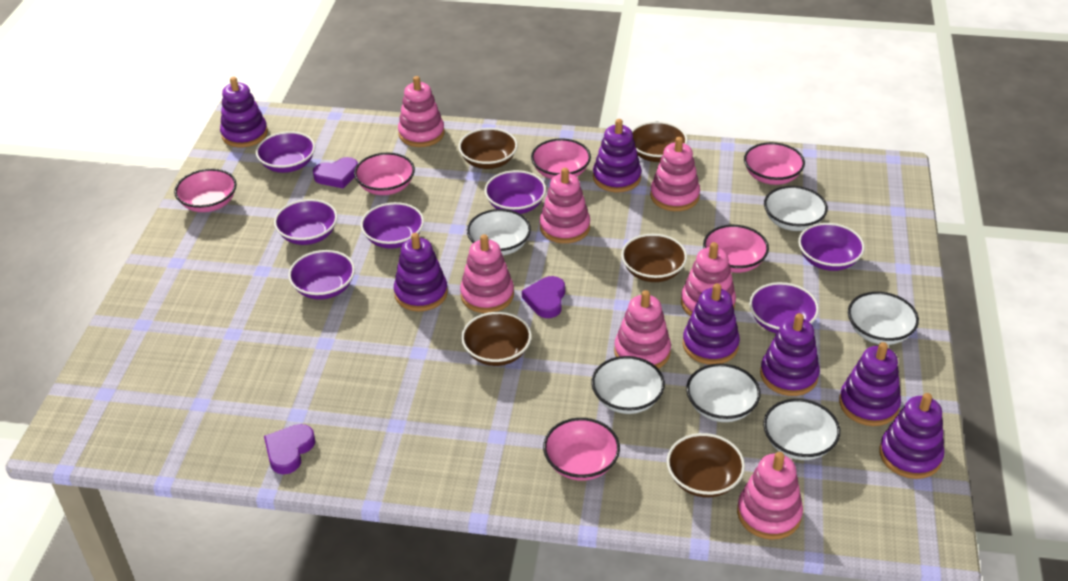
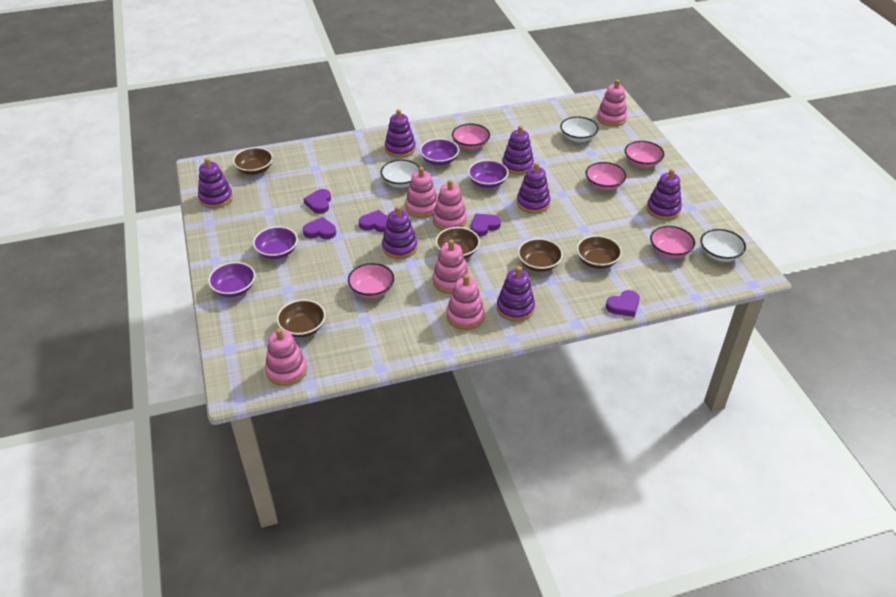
pink bowl: [174,169,237,212] [354,153,415,195] [531,138,591,179] [543,418,620,481] [703,225,769,273] [744,142,805,185] = 6 -> [348,263,394,298] [452,124,490,150] [585,162,627,190] [625,141,665,168] [650,226,695,258] = 5
pink stacking toy: [398,76,445,147] [460,234,514,313] [540,168,590,244] [614,290,671,369] [650,137,700,211] [681,242,736,316] [737,452,803,540] = 7 -> [265,328,307,386] [405,167,438,218] [433,180,467,230] [433,240,470,294] [446,274,485,330] [597,80,627,126] = 6
purple bowl: [256,131,315,173] [274,199,338,245] [288,250,355,300] [360,202,424,249] [484,170,546,214] [749,282,819,333] [798,223,865,271] = 7 -> [208,262,255,297] [253,226,298,259] [420,138,459,165] [468,160,508,188] = 4
purple heart: [264,424,315,474] [313,157,358,189] [522,276,565,318] = 3 -> [303,189,331,214] [303,217,336,239] [359,210,388,232] [471,214,501,236] [606,290,640,317] = 5
white bowl: [467,209,531,255] [591,356,665,414] [686,364,761,422] [763,399,840,460] [764,186,828,231] [848,292,919,345] = 6 -> [380,159,419,188] [560,116,599,142] [700,229,746,262] = 3

